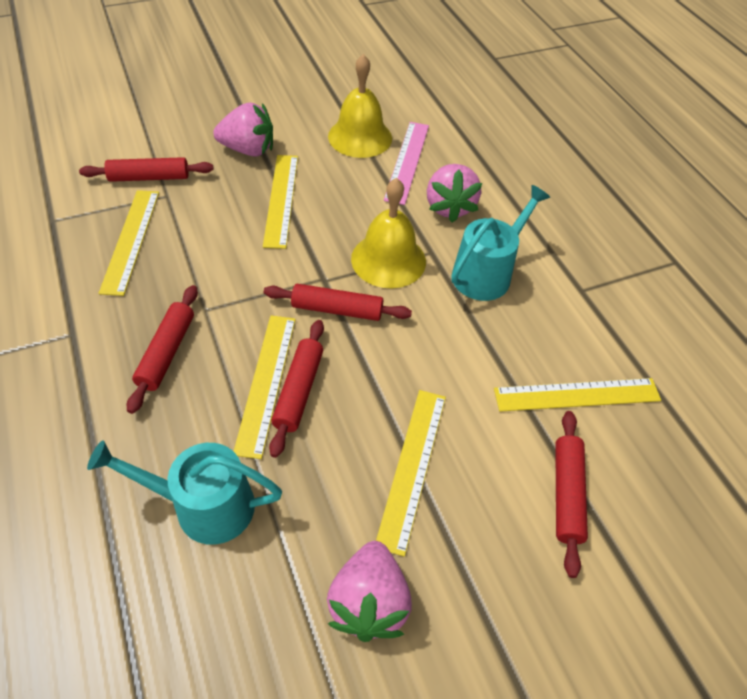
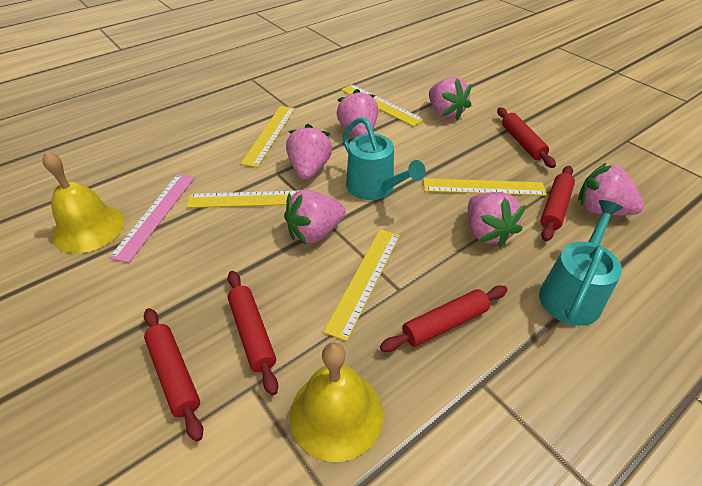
pink strawberry: [213,102,273,157] [327,541,412,642] [427,164,483,223] = 3 -> [284,189,346,244] [286,124,332,180] [336,89,378,137] [429,77,472,120] [468,192,525,248] [578,163,644,215] = 6

